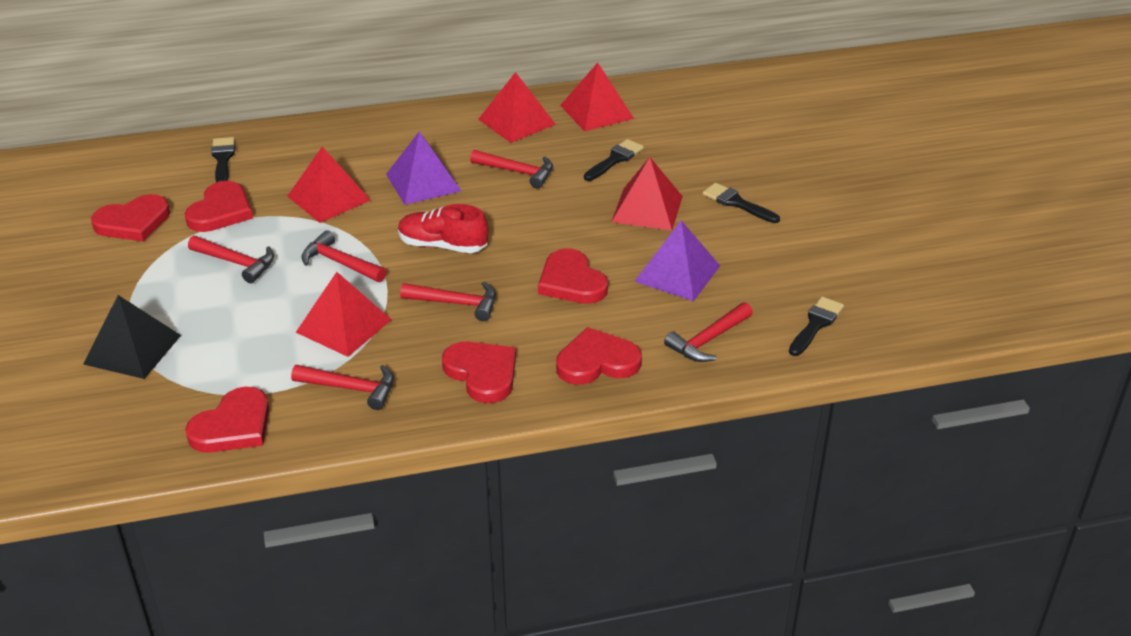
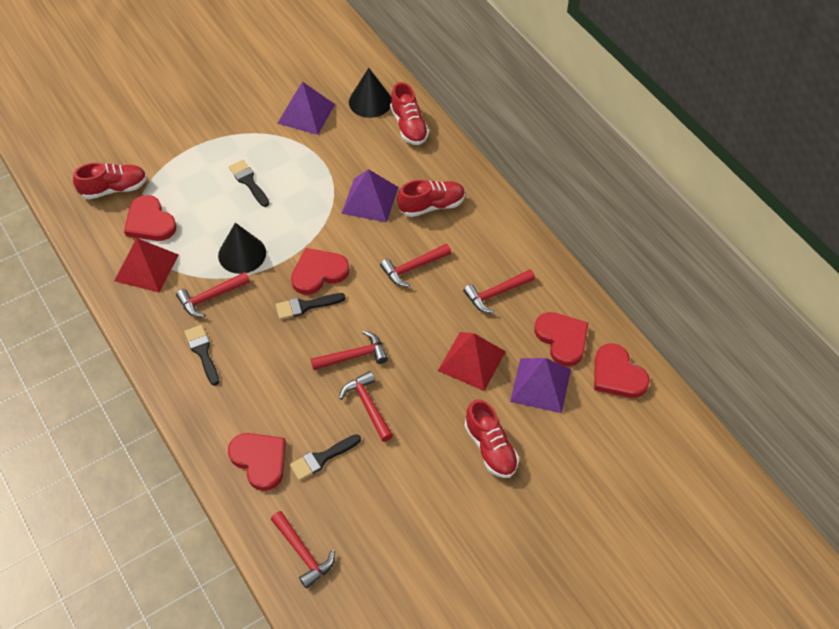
black cone: none = 0 -> [218,223,266,274] [349,68,391,118] = 2
black pyramid: [83,295,181,379] = 1 -> none = 0
purple pyramid: [386,131,461,205] [634,221,720,301] = 2 -> [277,82,335,135] [341,169,398,222] [510,358,571,413] = 3
red heart: [91,194,170,241] [185,181,253,232] [185,387,269,453] [442,342,516,403] [538,248,608,304] [556,327,642,385] = 6 -> [124,195,176,241] [228,433,286,491] [291,248,349,295] [534,312,589,367] [594,343,650,398] = 5
red pyramid: [287,147,371,223] [296,272,392,357] [478,72,556,143] [560,63,634,132] [611,157,683,231] = 5 -> [114,238,179,292] [438,332,506,391] = 2
red shoe: [398,204,488,253] = 1 -> [73,162,147,199] [390,82,429,145] [397,180,465,217] [465,399,519,478] = 4

